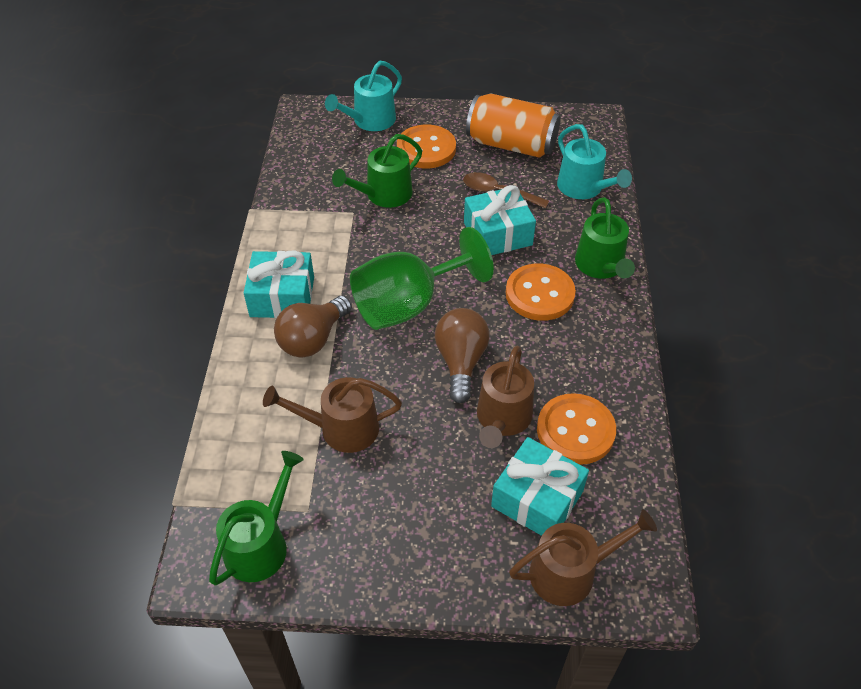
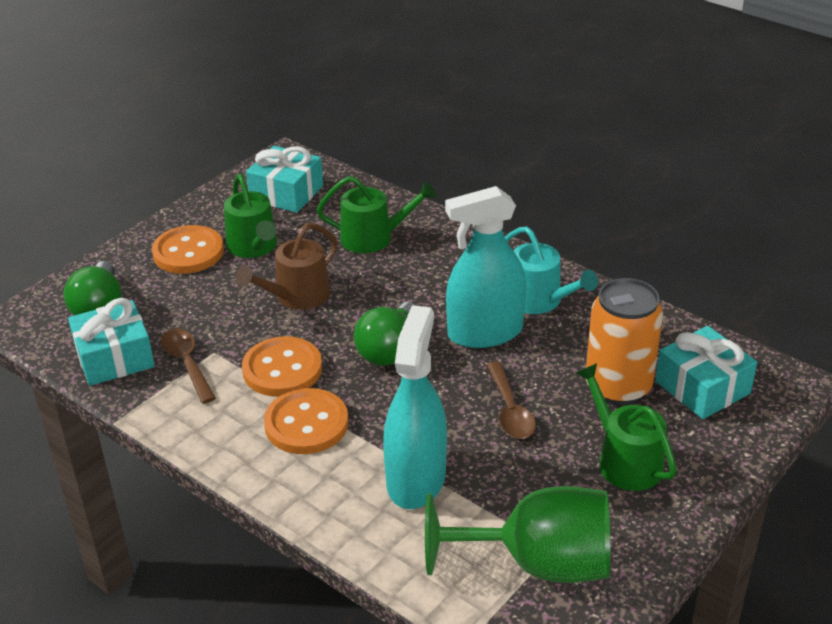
brown light bulb: [274,296,352,357] [435,308,490,403] = 2 -> none = 0
brown spoon: [463,172,549,208] = 1 -> [161,329,216,404] [487,362,536,439] = 2
brown watering can: [263,377,402,453] [477,346,534,448] [509,509,657,606] = 3 -> [236,223,338,310] = 1
green light bulb: none = 0 -> [64,261,122,316] [354,302,416,366] = 2
turquoise spray bottle: none = 0 -> [383,305,447,509] [445,186,526,348] = 2
turquoise watering can: [325,61,402,131] [557,124,632,199] = 2 -> [505,227,598,314] = 1

